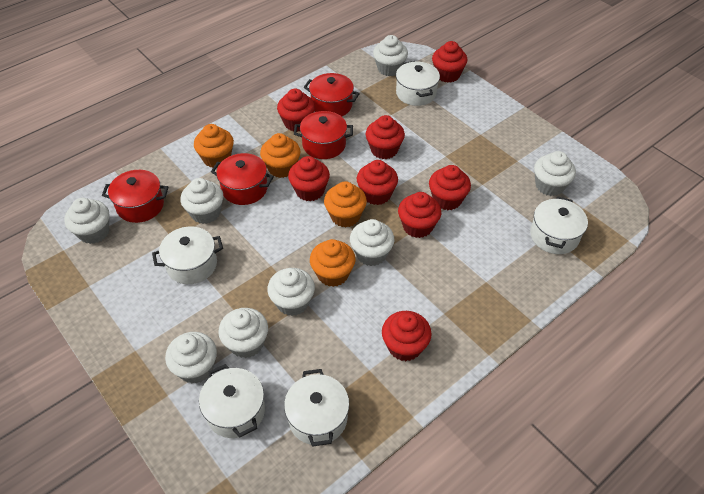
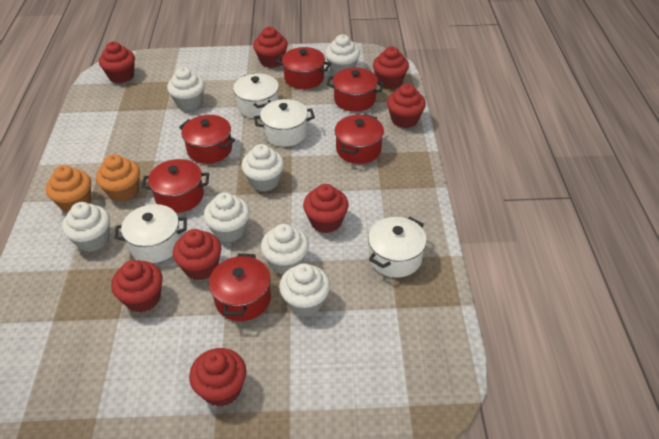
orange cupcake: [194,124,234,168] [260,133,300,178] [310,239,356,287] [324,181,367,227] = 4 -> [46,165,91,213] [96,154,140,202] = 2
red pot: [102,170,168,223] [211,153,274,205] [294,111,353,159] [304,73,360,116] = 4 -> [142,159,209,213] [179,115,235,164] [209,253,271,321] [276,47,331,89] [326,67,384,112] [335,114,384,164] = 6
white cupcake: [64,198,109,244] [165,332,217,384] [180,178,223,224] [218,308,268,358] [267,268,315,316] [350,219,395,266] [373,35,408,76] [534,151,576,196] = 8 -> [62,202,110,252] [167,67,205,111] [204,192,250,242] [241,144,284,192] [261,224,309,275] [279,263,330,317] [325,35,360,74] = 7
white pot: [152,227,223,284] [199,364,265,438] [284,369,349,447] [396,61,440,106] [530,196,588,254] = 5 -> [114,204,187,263] [233,73,279,118] [254,99,315,147] [368,217,427,277] = 4

